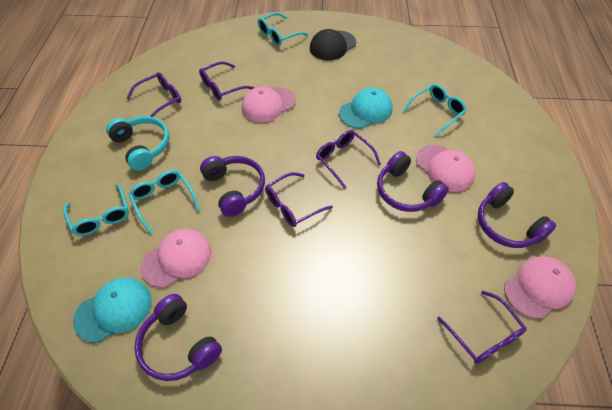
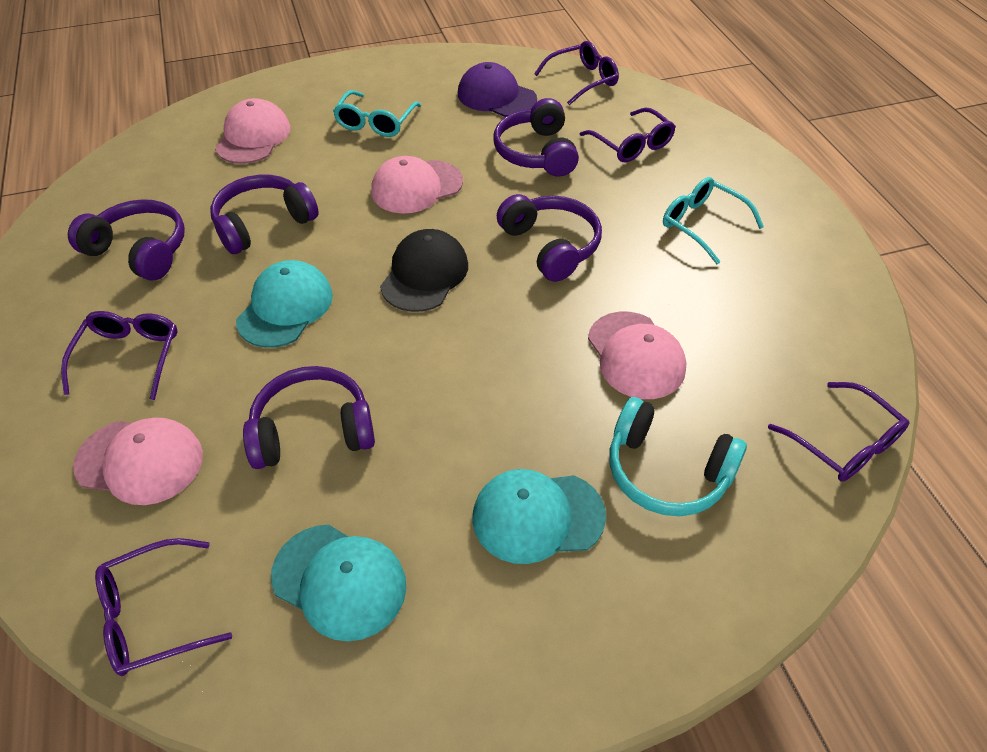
purple cap: none = 0 -> [458,62,537,117] = 1
purple headphones: [134,294,222,381] [200,156,265,217] [377,151,449,212] [478,182,556,248] = 4 -> [68,199,185,281] [210,175,319,254] [243,366,375,469] [494,98,579,176] [497,194,602,282] = 5
turquoise cap: [73,278,152,343] [339,87,393,129] = 2 -> [236,260,333,348] [271,525,406,641] [472,469,606,564] = 3
turquoise glasses: [63,184,129,236] [129,170,200,234] [258,13,308,46] [403,84,467,136] = 4 -> [333,90,421,137] [663,177,764,264] = 2

